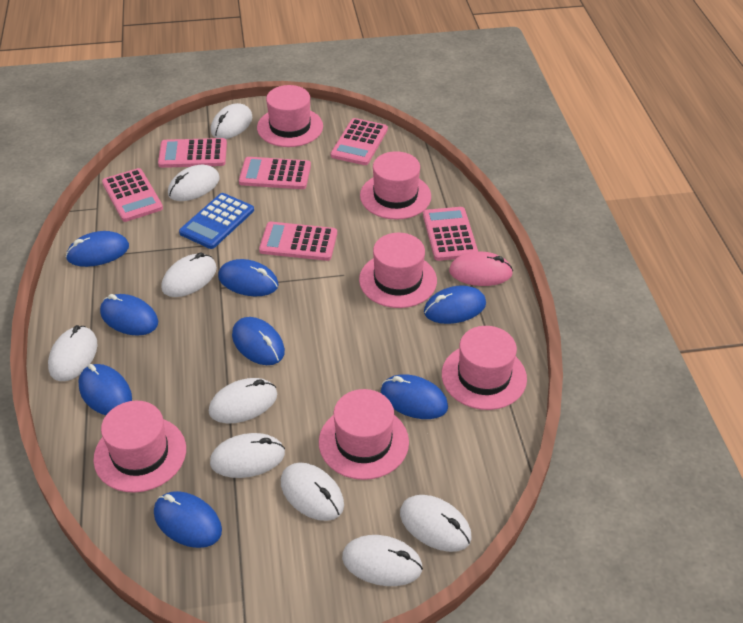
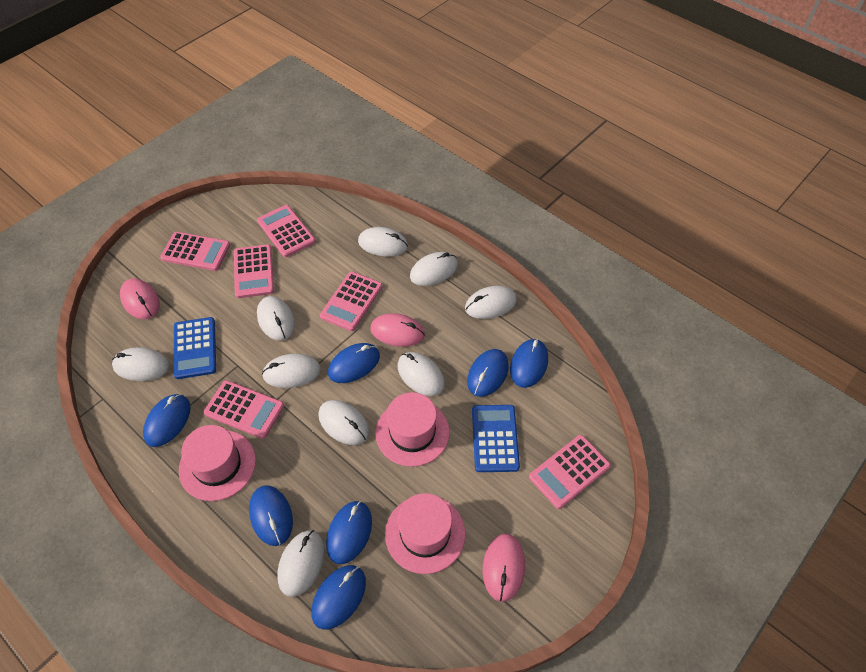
blue calculator: [179,193,254,249] = 1 -> [173,317,216,379] [472,405,520,472] = 2
blue mouse: [66,231,129,267] [78,364,132,415] [100,294,158,336] [154,491,222,548] [218,259,279,296] [232,317,285,365] [381,374,448,419] [424,285,486,324] = 8 -> [143,394,191,447] [249,485,293,546] [311,565,366,630] [326,501,372,564] [328,343,380,383] [467,349,509,397] [510,339,548,388] = 7
pink hat: [93,401,186,493] [257,85,323,147] [319,389,409,480] [359,233,437,308] [360,151,431,220] [442,326,527,410] = 6 -> [179,425,256,501] [375,392,450,467] [385,493,466,574] = 3
pink mouse: [449,251,513,286] = 1 -> [120,278,160,319] [370,313,425,347] [483,534,525,602] = 3

